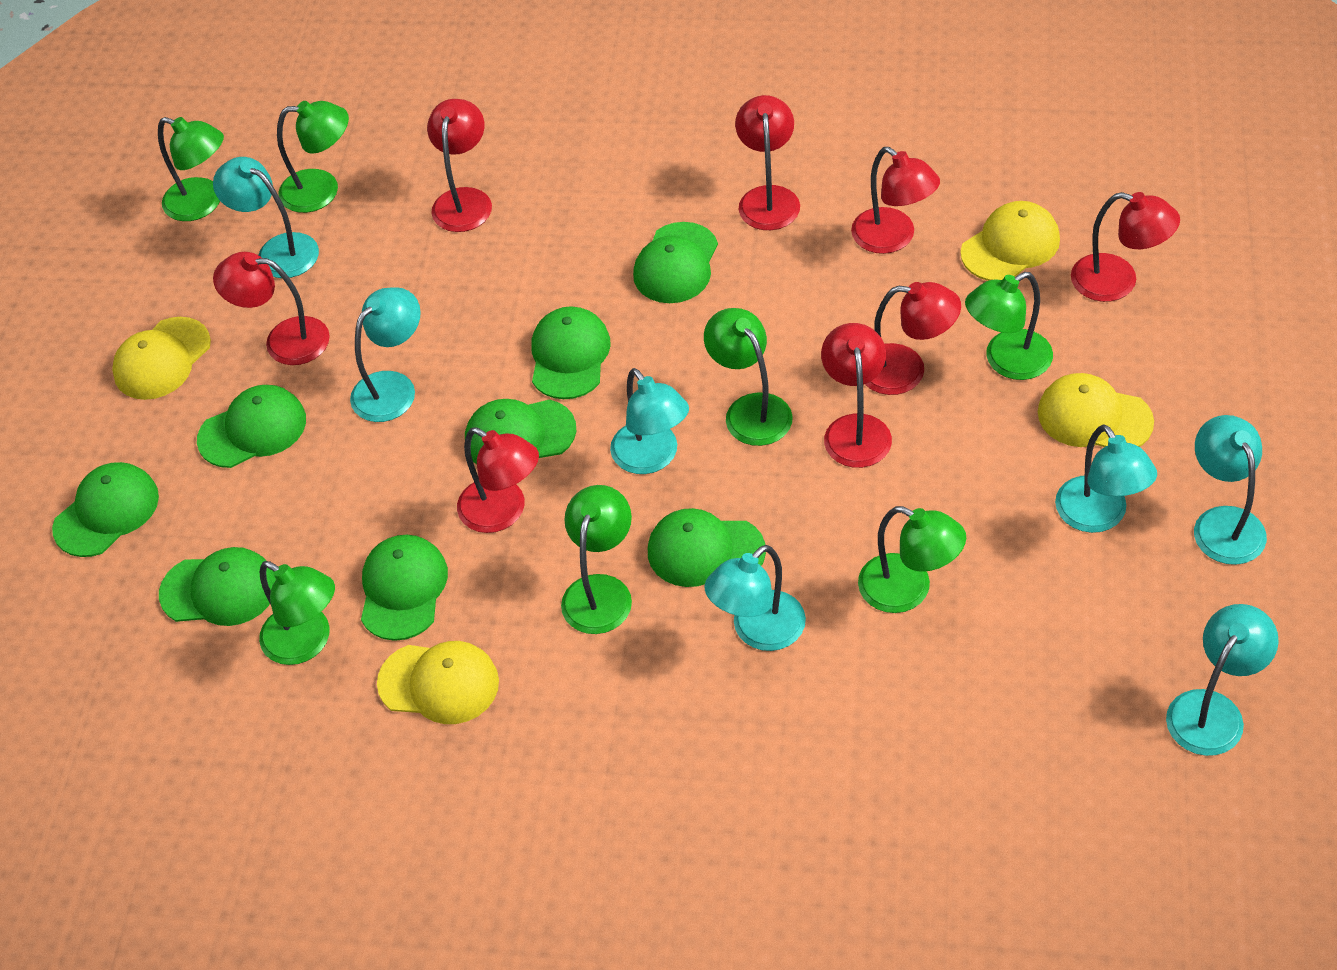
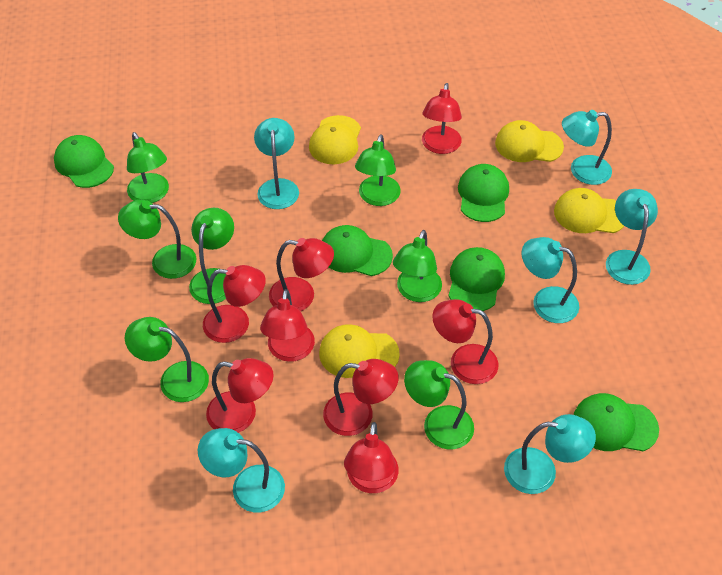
green cap: [52,462,159,557] [159,547,276,626] [197,385,306,468] [361,535,448,641] [465,399,576,464] [531,306,611,399] [633,222,718,303] [648,508,766,587] = 8 -> [54,135,114,188] [322,225,393,276] [448,247,505,311] [458,164,509,222] [574,393,659,451] = 5
turquoise lamp: [213,157,319,278] [350,287,421,422] [610,368,689,474] [704,545,806,651] [1055,425,1157,533] [1166,604,1279,756] [1194,415,1267,565] = 7 -> [198,428,285,512] [254,118,299,209] [504,414,596,494] [522,237,579,323] [562,110,612,185] [606,189,658,285] = 6

